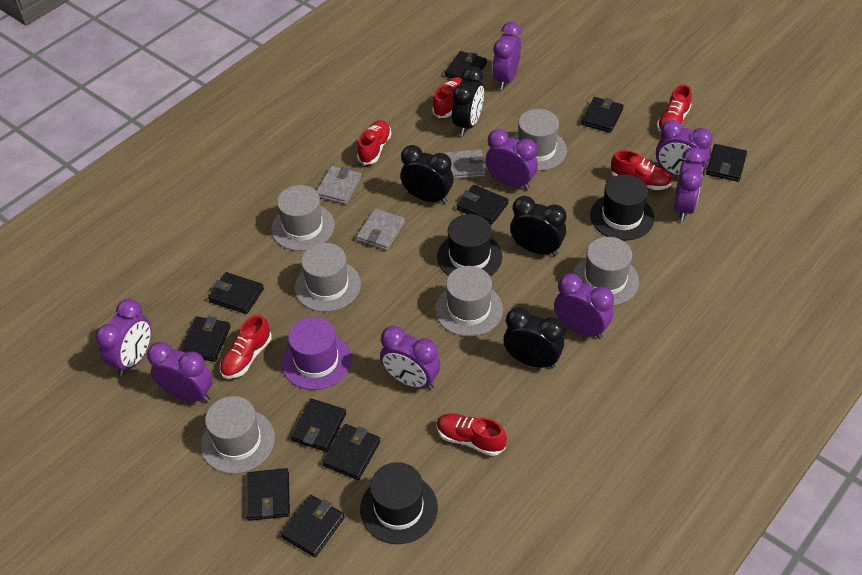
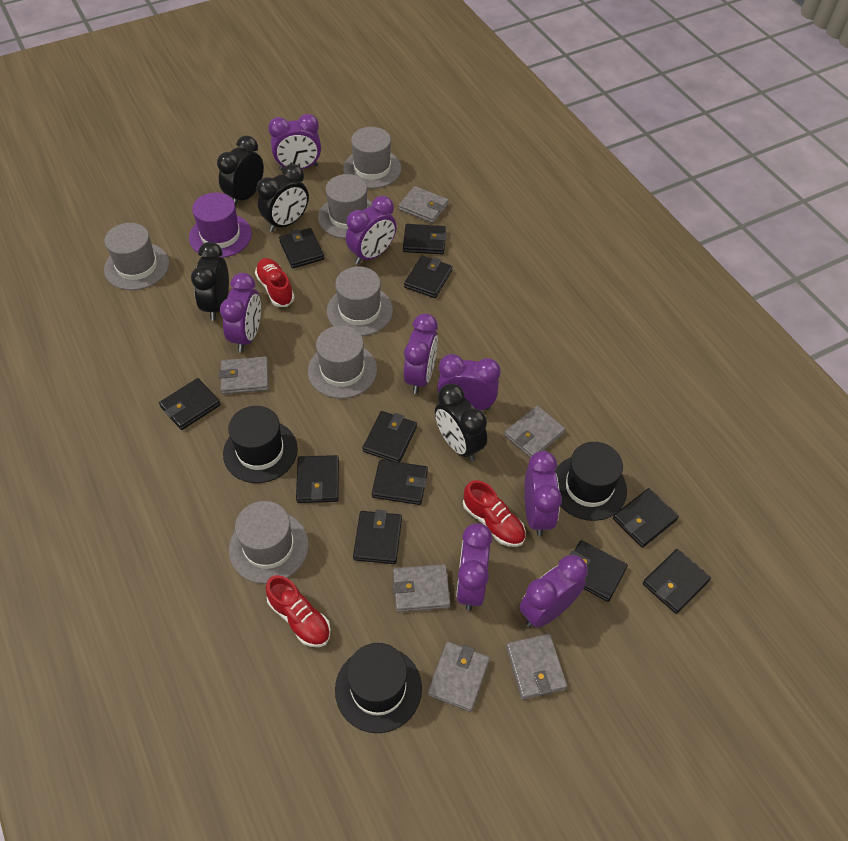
black wallet: [179,316,231,362] [208,272,264,314] [246,468,290,521] [281,495,345,557] [290,399,346,452] [322,424,380,480] [445,51,487,79] [457,185,508,225] [581,97,624,133] [706,144,747,182] = 10 -> [159,378,221,430] [279,228,324,268] [296,455,339,503] [353,510,402,564] [363,411,417,462] [372,460,428,505] [403,224,447,255] [404,256,453,298] [570,540,628,602] [613,488,679,548] [643,549,711,614] = 11
grey wallet: [317,166,362,205] [356,208,405,251] [444,149,486,179] = 3 -> [219,356,269,394] [392,564,451,612] [399,186,448,223] [427,641,490,712] [504,406,565,458] [506,634,567,700] = 6
red shoe: [220,315,272,379] [357,120,392,165] [432,77,463,118] [436,413,507,456] [611,150,671,190] [657,84,692,134] = 6 -> [255,258,295,307] [266,575,331,647] [463,480,526,547] = 3

